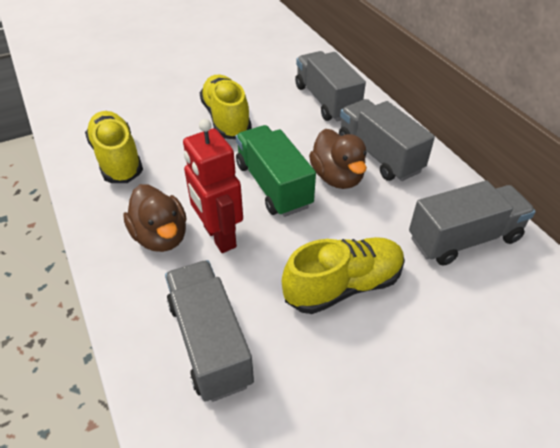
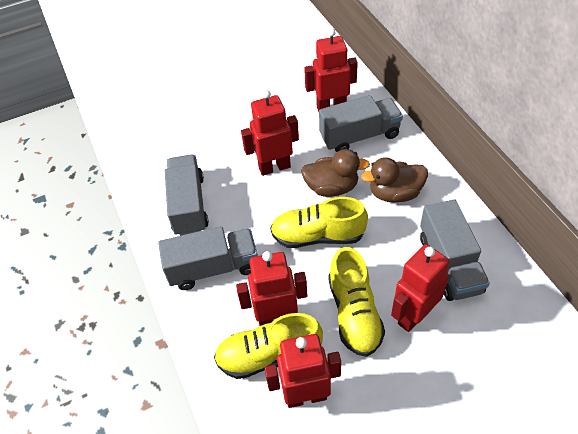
green truck: [236,125,316,217] = 1 -> none = 0
red robot: [183,119,243,253] = 1 -> [236,251,307,326] [241,90,299,176] [264,334,341,408] [304,28,358,112] [391,244,450,332] = 5

